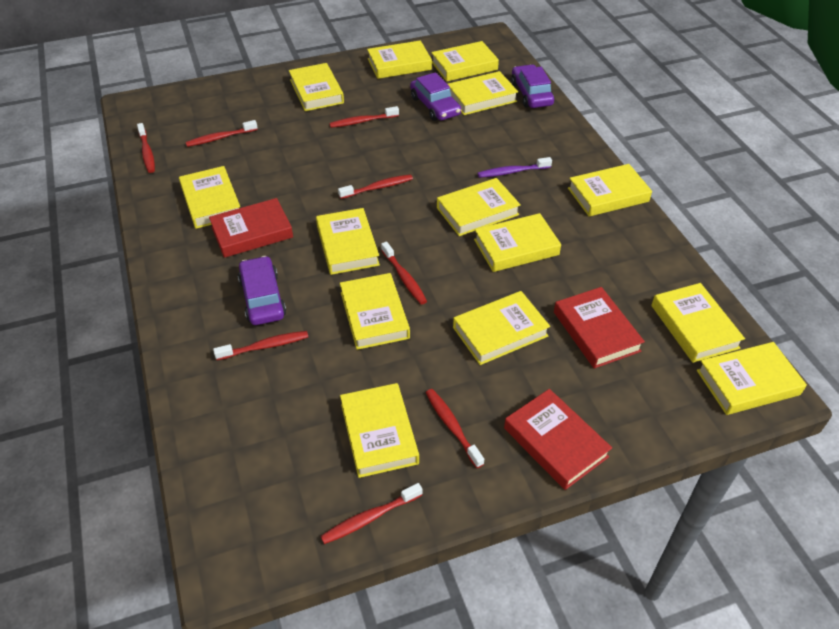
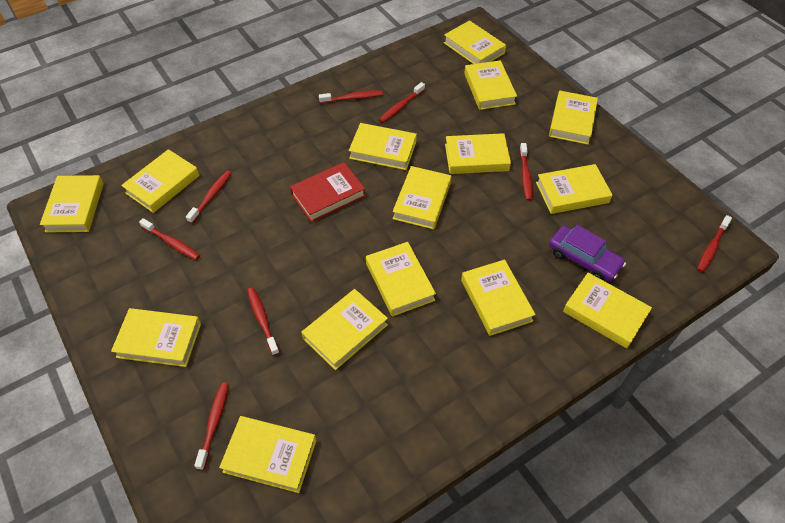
purple car: [238,256,286,325] [410,72,461,121] [511,64,554,108] = 3 -> [549,225,626,282] = 1
purple toothbrush: [478,157,552,178] = 1 -> none = 0
red book: [209,198,293,258] [504,389,612,490] [554,287,645,369] = 3 -> [290,162,366,222] = 1
yellow book: [179,166,240,229] [289,63,344,111] [316,208,380,275] [340,273,410,350] [340,383,419,478] [367,40,432,79] [431,41,499,82] [437,178,521,236] [448,71,518,115] [453,291,550,365] [474,213,561,272] [568,164,652,217] [651,283,745,363] [697,342,807,415] = 14 -> [40,175,104,233] [111,308,201,367] [121,149,199,213] [219,416,317,493] [301,289,388,370] [349,123,417,170] [366,242,436,317] [393,166,451,229] [444,20,506,64] [445,133,511,174] [461,260,536,336] [464,60,517,110] [536,164,613,214] [549,91,598,145] [563,272,652,348] = 15

